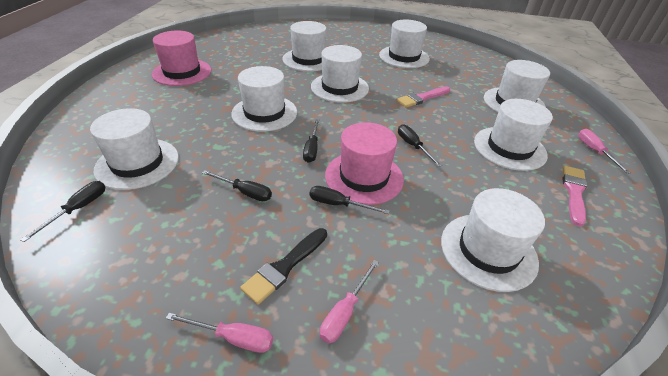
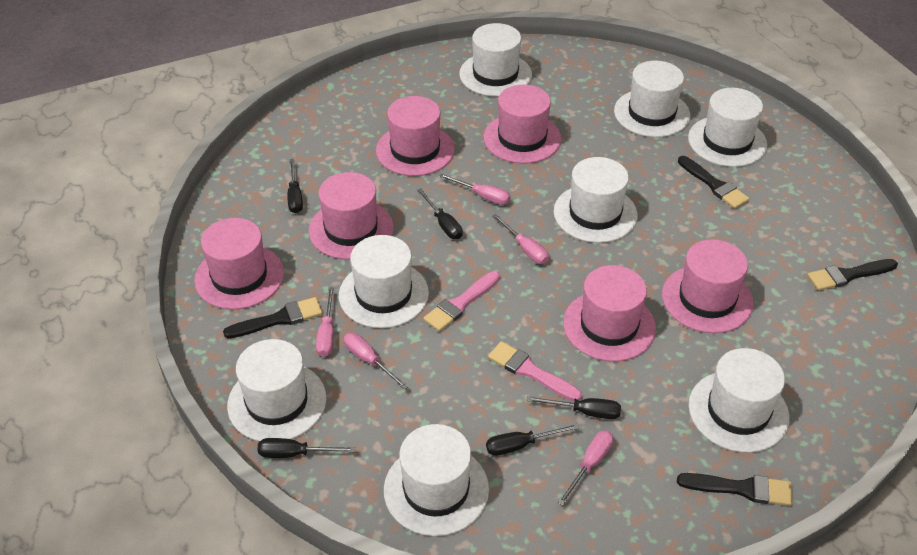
black brush: [240,228,327,305] = 1 -> [223,297,323,338] [677,473,793,506] [678,156,749,209] [807,259,898,291] = 4
pink hat: [152,31,211,86] [325,122,404,205] = 2 -> [194,218,284,309] [308,172,394,259] [376,96,455,176] [483,85,561,164] [563,265,656,361] [662,239,754,333] = 6
pink screwdriver: [166,313,273,353] [320,260,379,344] [578,129,630,174] = 3 -> [316,287,334,357] [344,333,409,390] [439,173,510,205] [492,214,549,264] [558,430,614,505] = 5

